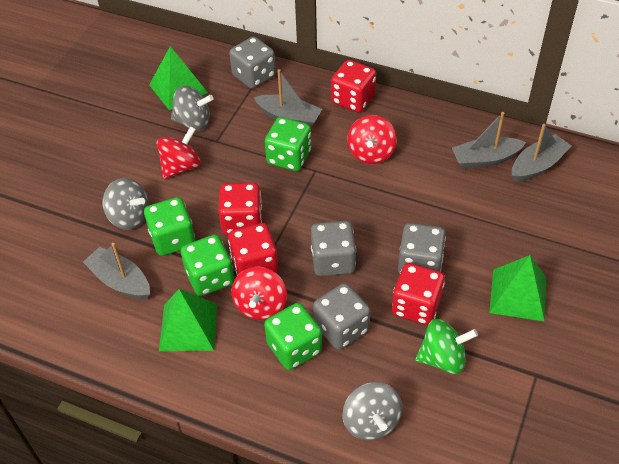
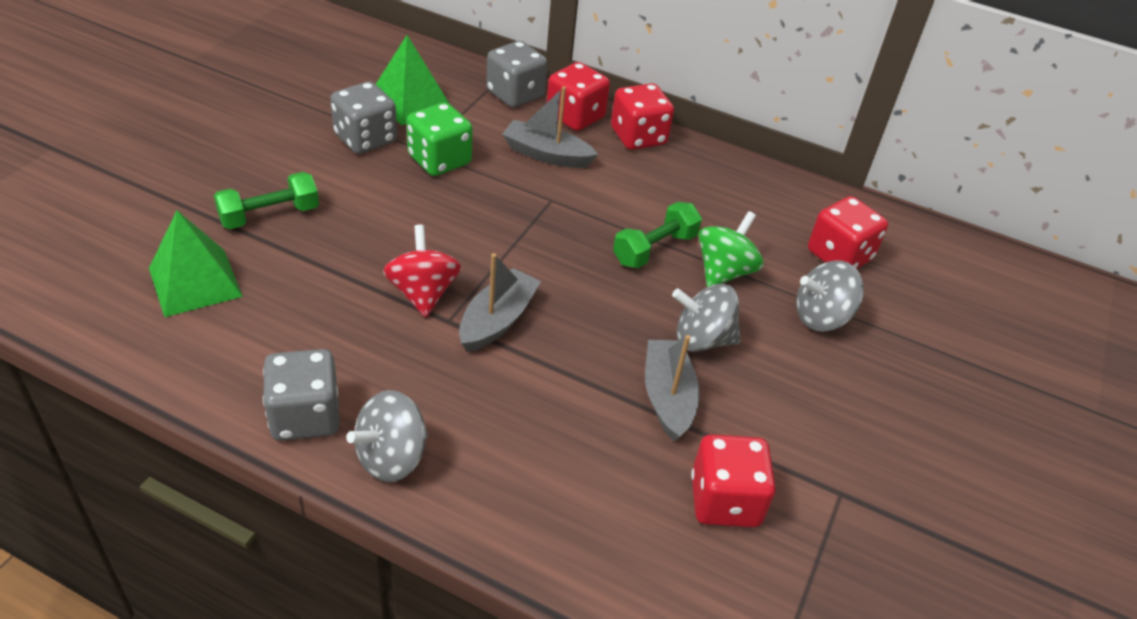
green dice: [144,197,195,256] [181,235,234,296] [264,303,322,370] [265,117,311,171] = 4 -> [407,102,473,176] = 1
green dumbbell: none = 0 -> [214,172,319,229] [613,202,702,268] = 2
green pyramid: [149,46,208,110] [159,289,217,351] [489,255,546,322] = 3 -> [149,210,243,317] [376,35,449,125] = 2
grey boat: [83,243,150,299] [253,69,322,127] [452,112,526,169] [512,124,571,182] = 4 -> [459,253,541,352] [502,86,598,168] [645,335,700,442] = 3
grey dice: [229,36,276,89] [311,221,356,276] [313,283,371,350] [398,223,446,274] = 4 -> [263,349,340,441] [330,81,397,154] [486,41,548,108] = 3
red spinning top: [156,126,201,179] [232,267,287,320] [347,115,397,164] = 3 -> [383,225,461,317] = 1

